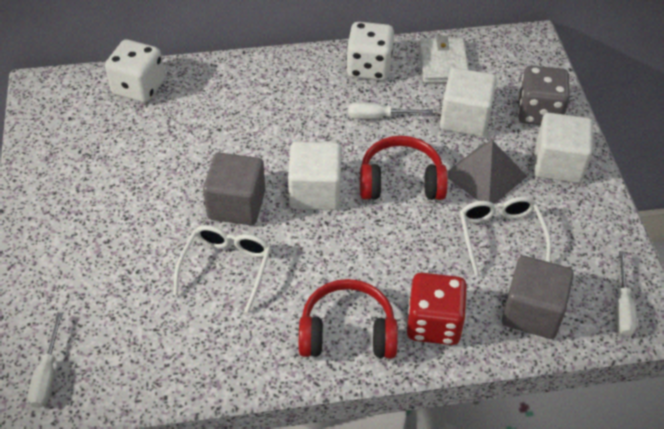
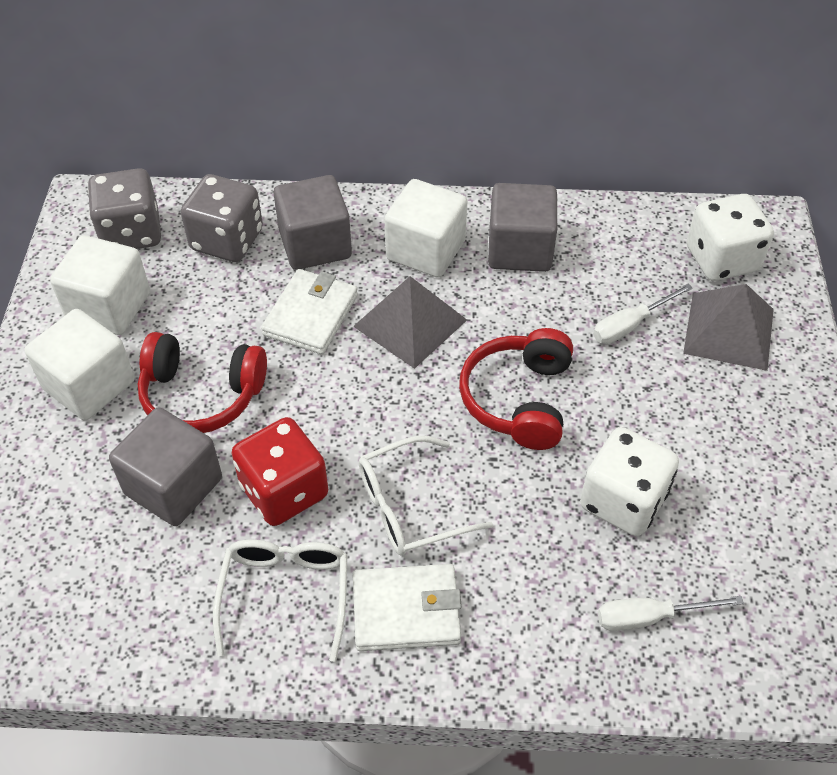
grey cube: [203,153,265,225] [502,256,574,339] = 2 -> [109,407,222,526] [273,175,352,270] [488,183,557,272] = 3
grey dice: [518,66,570,125] = 1 -> [88,168,161,249] [181,174,263,262] = 2
grey pyramid: [447,140,527,204] = 1 -> [353,276,467,369] [683,284,774,371] = 2
white screwdriver: [28,313,63,408] [348,102,433,119] [616,251,637,336] = 3 -> [593,284,693,344] [598,596,744,631] = 2
white wallet: [419,36,469,83] = 1 -> [261,269,358,355] [353,564,462,651] = 2

